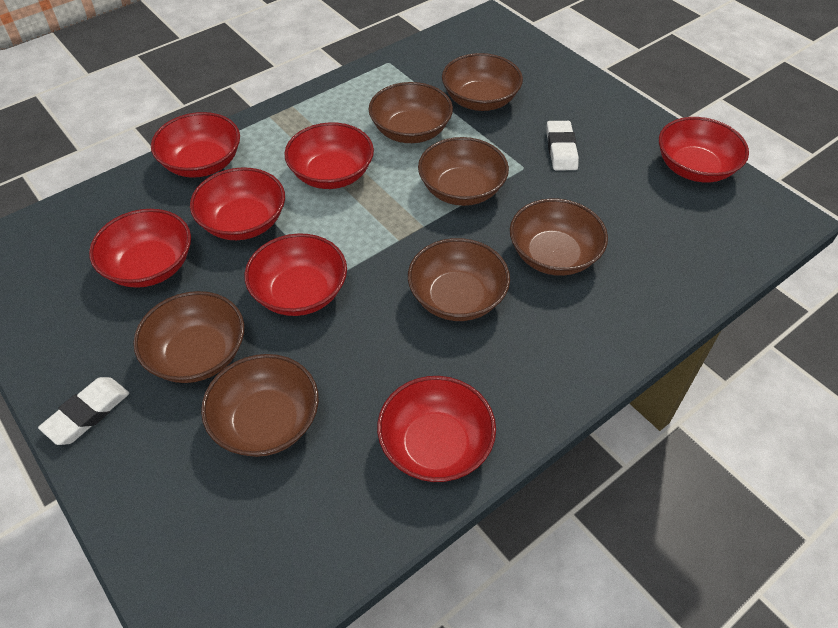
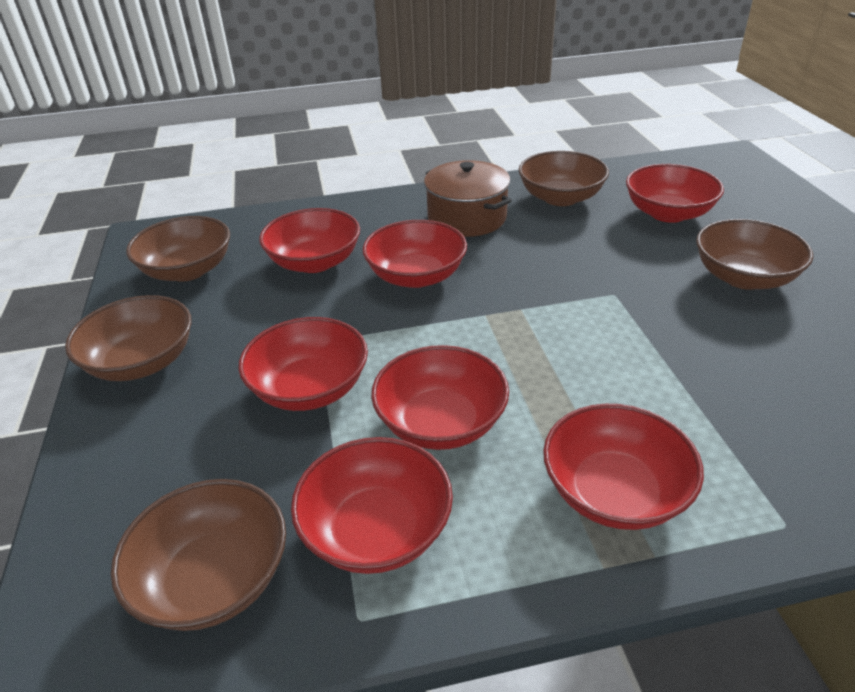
brown bowl: [133,291,244,383] [201,354,319,457] [369,82,453,143] [408,238,510,321] [418,137,509,206] [442,53,523,111] [510,198,608,276] = 7 -> [65,295,192,381] [111,479,286,631] [126,216,230,282] [519,151,609,206] [696,219,813,290] = 5
brown pot: none = 0 -> [424,160,512,237] = 1
white eraser: [38,377,129,445] [546,121,579,170] = 2 -> none = 0

